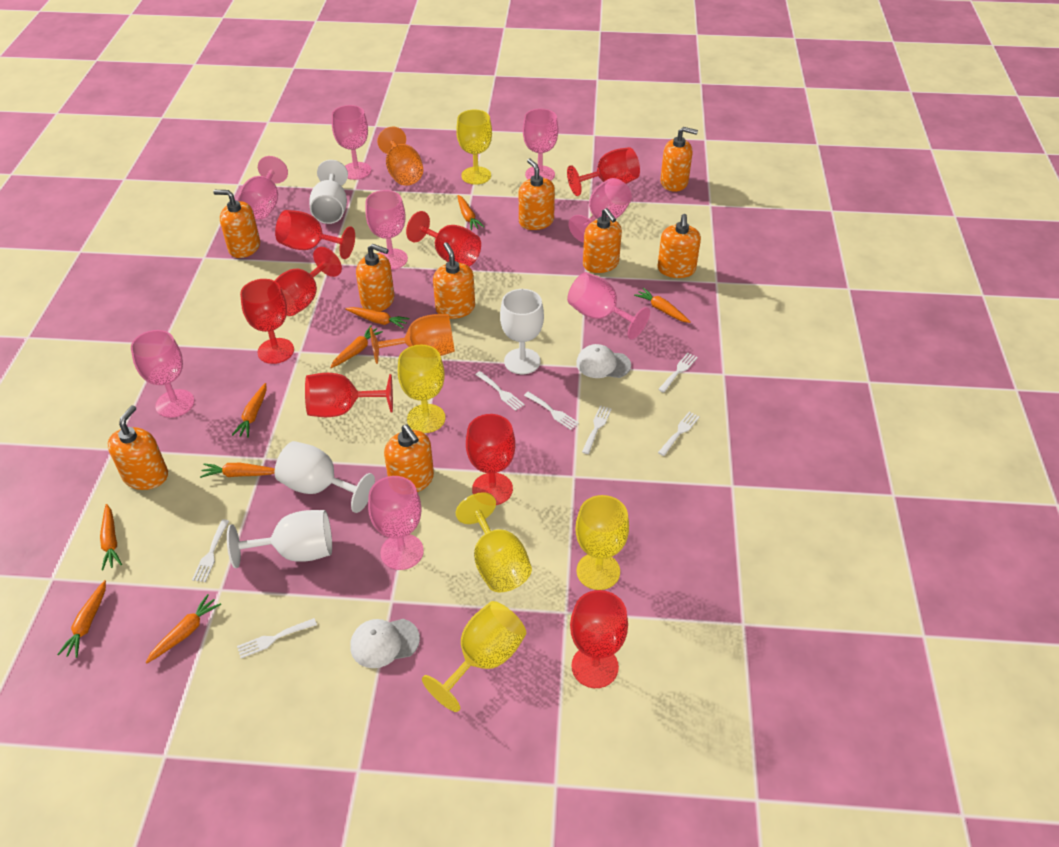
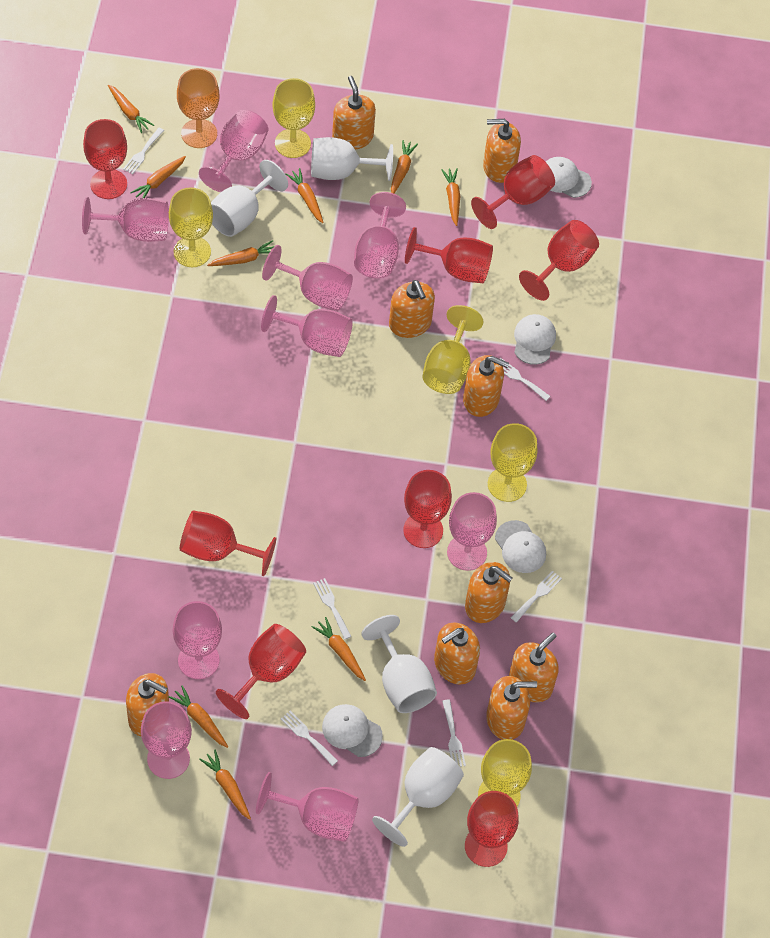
orange goblet: [370,314,455,364] [377,127,423,186] = 2 -> [177,68,220,148] = 1
pink goblet: [131,330,194,418] [238,156,288,219] [332,105,371,180] [365,190,408,270] [368,476,424,570] [523,109,558,181] [567,272,650,339] [569,178,632,243] = 8 -> [82,197,169,242] [141,701,192,779] [173,601,222,679] [199,109,268,192] [256,772,359,842] [261,295,353,357] [262,245,353,311] [354,192,406,278] [447,492,497,571] = 9
white cap: [350,619,420,668] [576,344,631,378] = 2 -> [322,704,383,757] [495,520,546,573] [514,314,556,365] [546,157,592,198] = 4
white fork: [192,519,229,582] [237,618,317,658] [475,371,525,411] [524,392,579,430] [582,405,612,454] [658,353,698,393] [658,411,700,456] = 7 -> [123,128,164,174] [281,711,338,766] [313,578,352,639] [442,700,466,767] [500,358,550,401] [511,571,562,623] = 6

